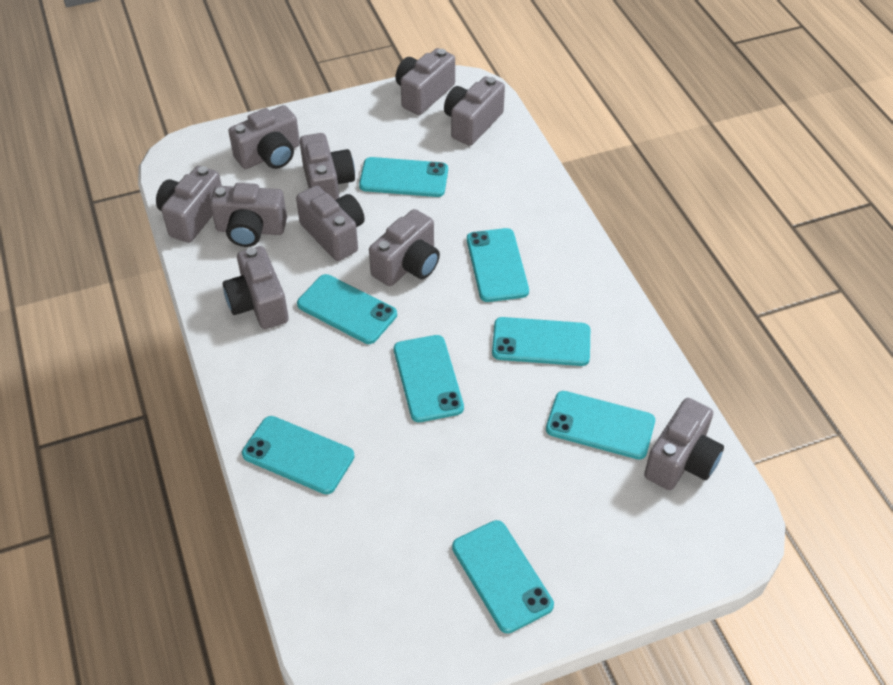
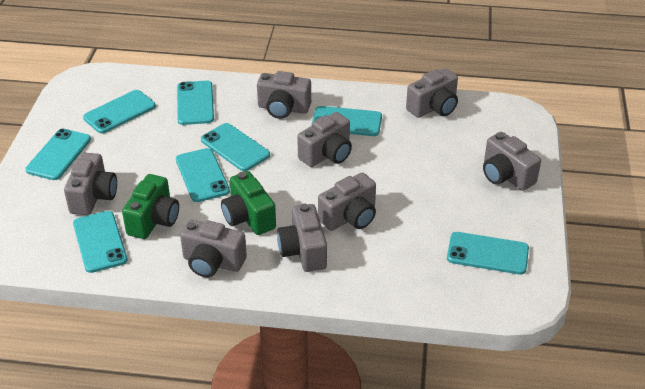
green camera: none = 0 -> [122,174,179,239] [221,171,276,235] = 2
grey camera: [156,166,222,243] [210,183,287,247] [223,246,289,329] [228,105,300,169] [296,185,365,261] [300,133,355,200] [369,209,440,286] [395,48,455,115] [444,76,505,146] [644,398,724,490] = 10 -> [64,153,117,215] [180,220,247,278] [257,71,311,119] [277,204,327,272] [297,112,352,167] [318,172,376,231] [406,68,458,118] [483,132,541,191] = 8

